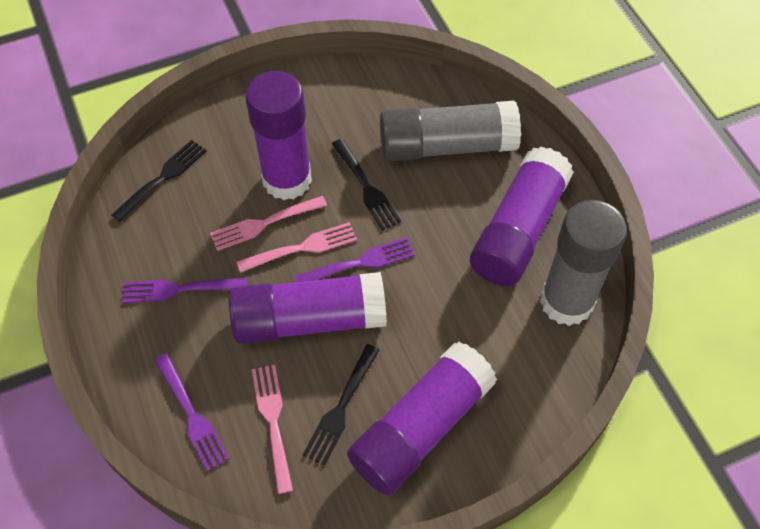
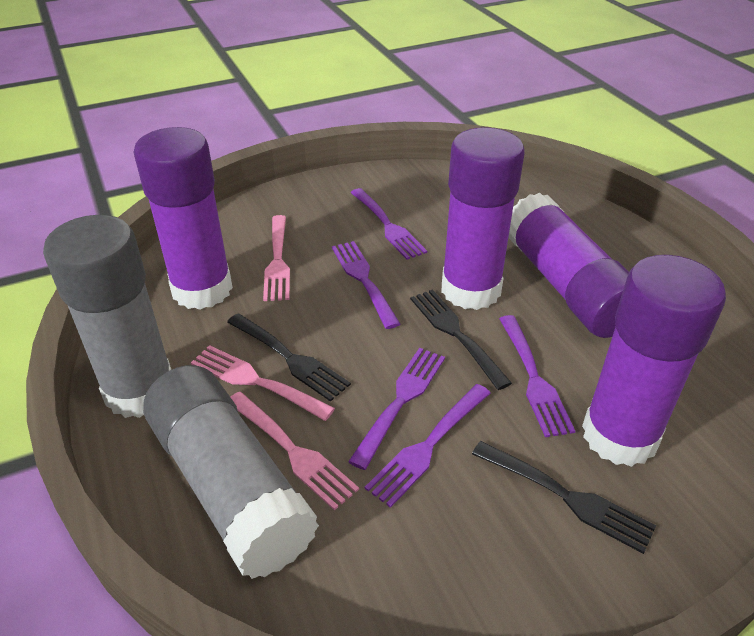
purple fork: [122,278,247,303] [154,353,230,471] [294,237,415,282] = 3 -> [332,241,400,329] [348,348,445,470] [350,188,427,260] [365,384,491,508] [499,315,576,437] = 5

